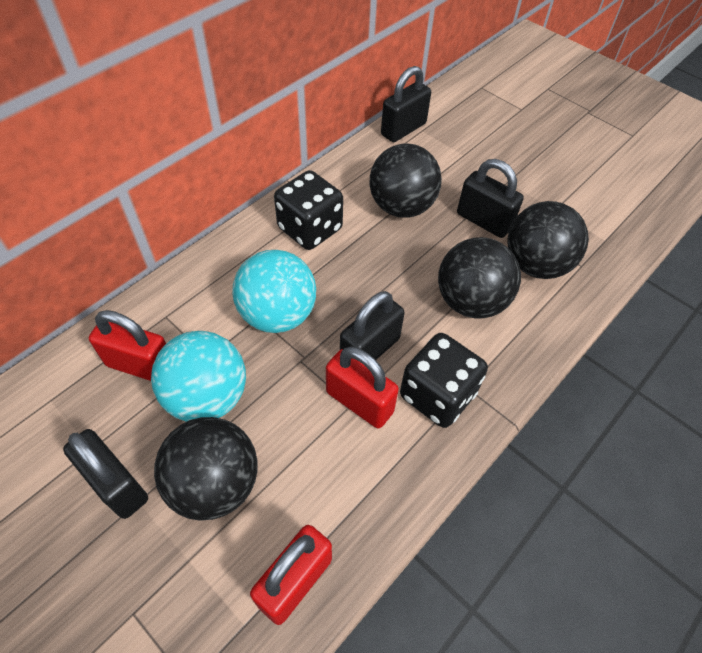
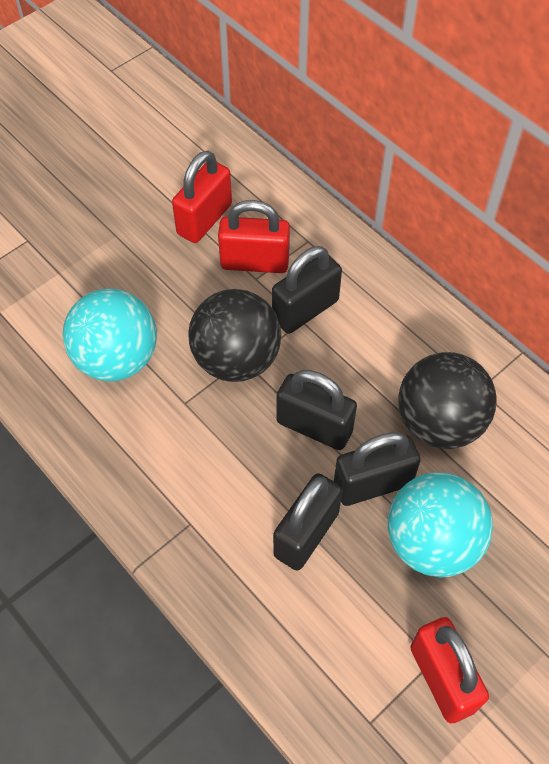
black ball: [154,417,257,521] [370,143,442,218] [438,237,521,318] [507,201,589,279] = 4 -> [188,289,281,382] [398,352,496,449] = 2
black dice: [274,170,343,250] [400,333,488,428] = 2 -> none = 0

